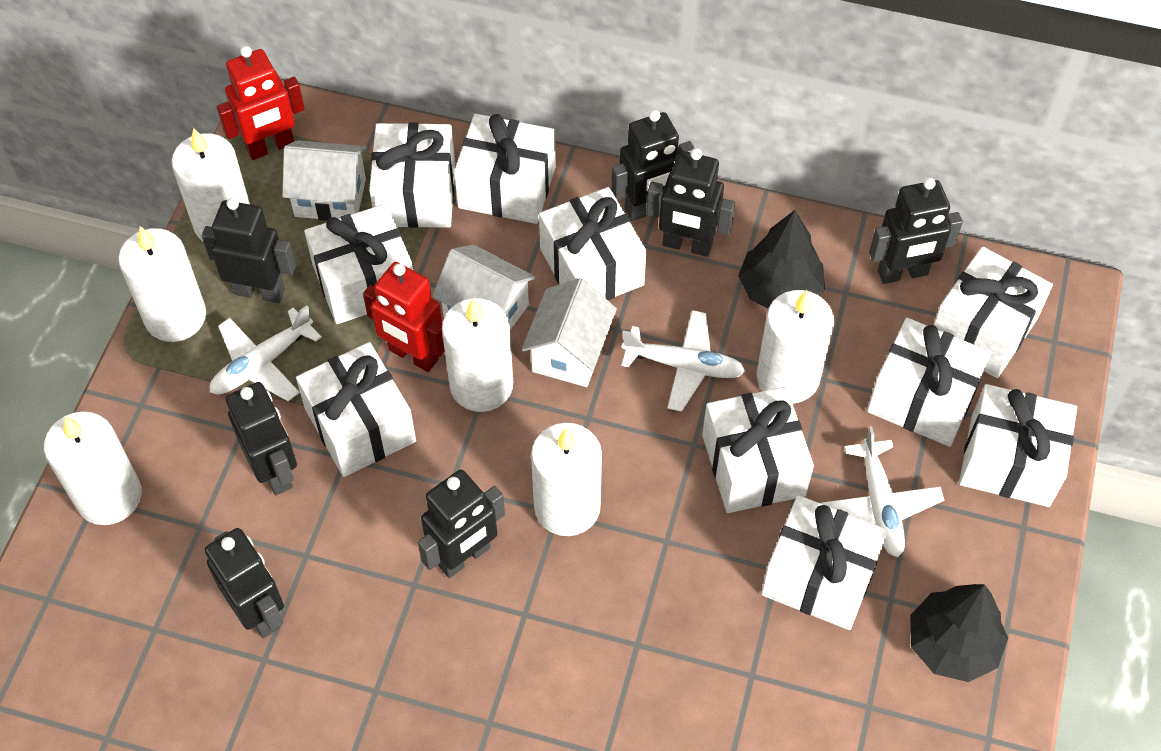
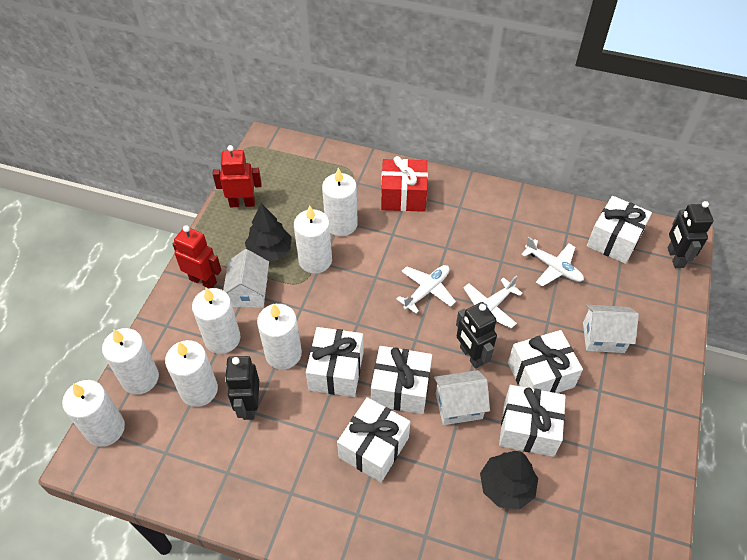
black robot: [202,198,296,303] [205,528,284,638] [226,382,297,495] [418,469,505,578] [611,110,694,221] [646,148,735,257] [869,177,963,284] = 7 -> [225,356,259,420] [456,302,497,369] [668,201,714,268] = 3
red gift: none = 0 -> [381,156,428,212] = 1
white candle: [44,411,142,525] [118,226,206,342] [172,128,250,241] [442,298,513,412] [531,423,602,536] [757,290,834,404] = 6 -> [62,380,125,447] [102,328,159,394] [165,340,218,407] [192,288,240,354] [257,303,302,369] [294,205,332,274] [322,168,358,236] = 7
white gift: [296,342,416,477] [304,204,413,324] [369,122,455,228] [454,114,556,224] [539,187,646,300] [702,387,814,513] [761,495,888,630] [867,318,991,447] [933,246,1053,378] [959,384,1077,507] = 10 -> [306,327,364,397] [337,397,410,482] [371,346,432,414] [499,385,566,457] [508,330,583,393] [587,196,652,264] = 6

